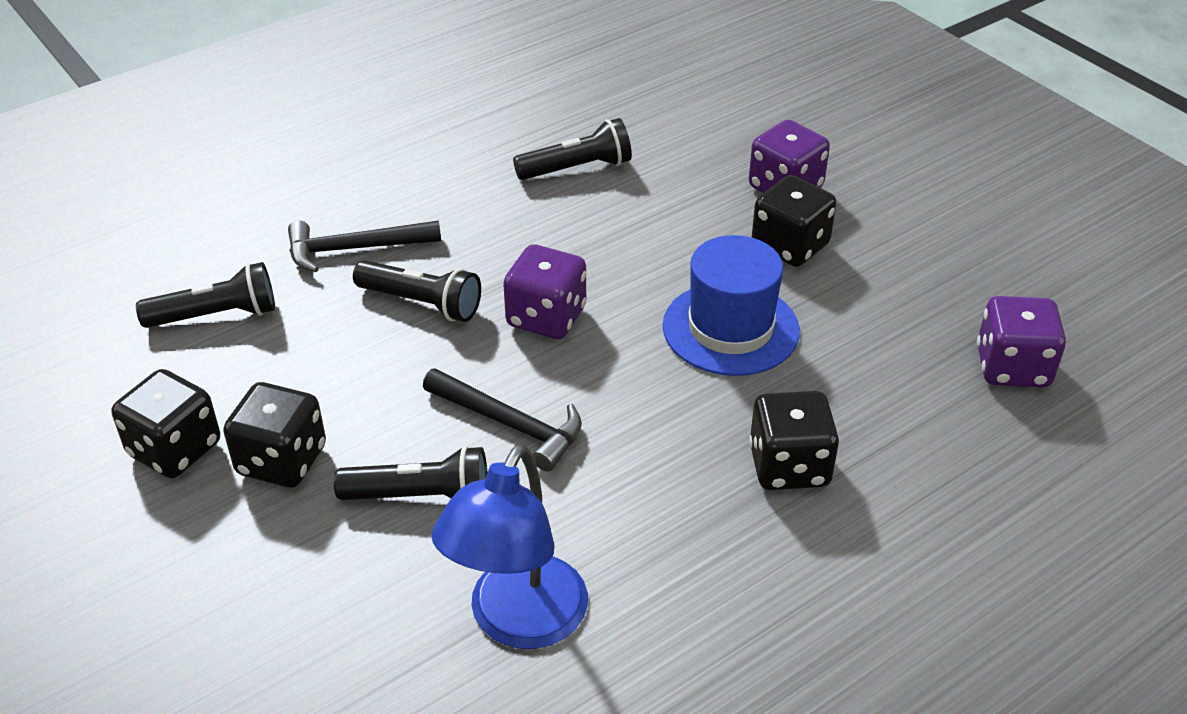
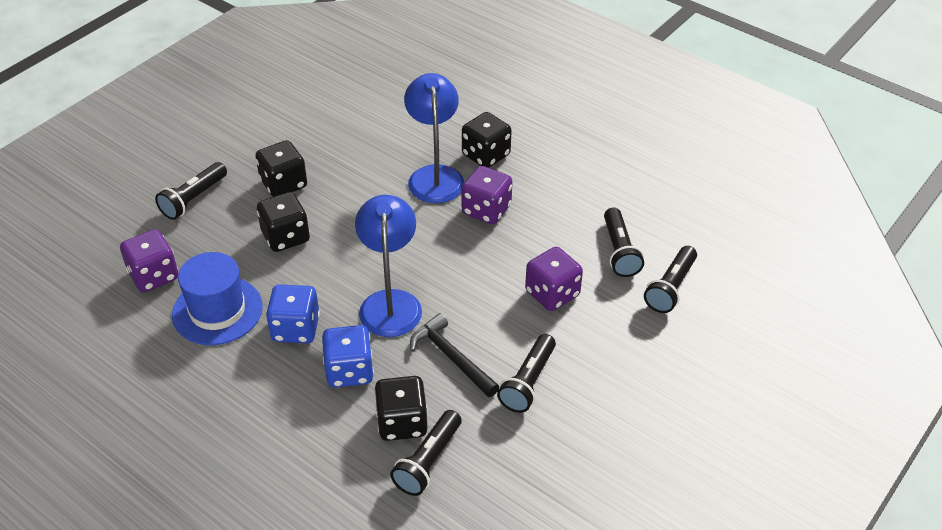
black flashlight: [136,262,275,328] [334,446,488,500] [353,260,481,322] [513,118,632,180] = 4 -> [155,162,227,220] [390,410,462,496] [497,334,556,413] [604,208,644,277] [644,246,697,313] = 5
black hammer: [288,220,441,272] [423,368,582,472] = 2 -> [410,313,499,397] = 1
blue dice: none = 0 -> [266,284,320,343] [322,325,374,388] = 2
blue lamp: [431,444,588,649] = 1 -> [355,195,422,337] [404,73,464,203] = 2

